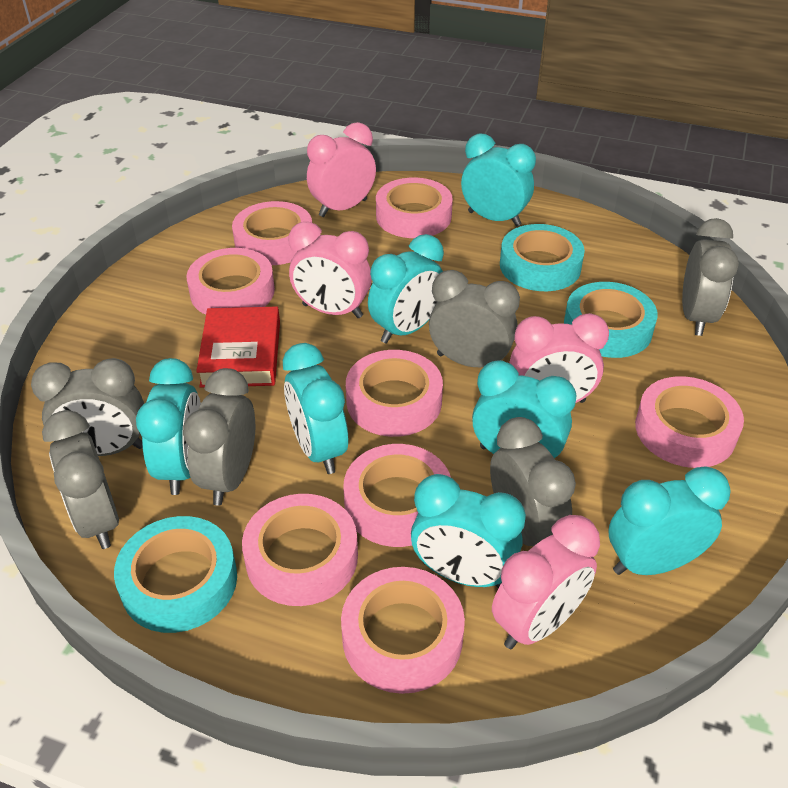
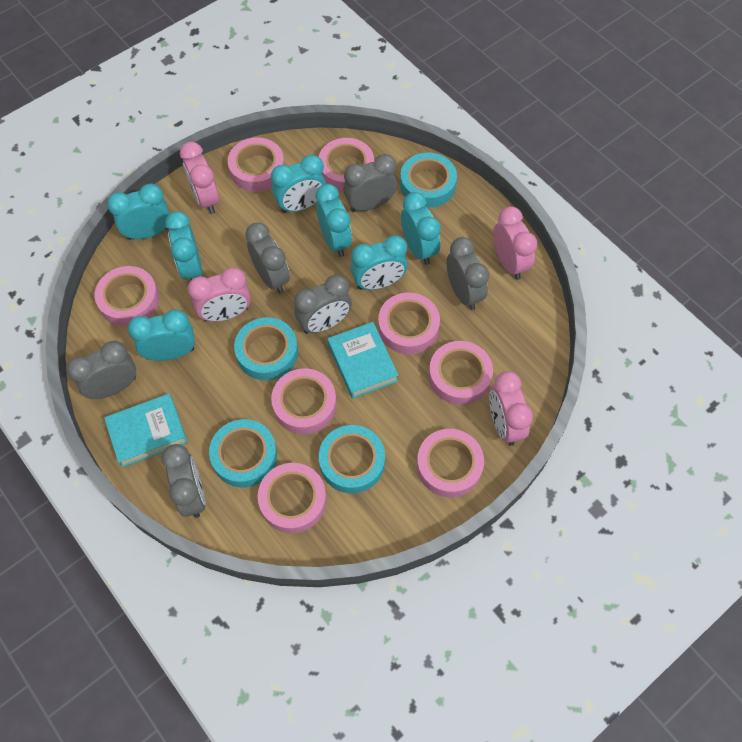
red book: [196,307,280,388] = 1 -> none = 0
turquoise book: none = 0 -> [104,394,188,467] [328,322,399,399] = 2
turquoise tape: [114,516,237,633] [500,224,585,291] [564,282,658,358] = 3 -> [209,419,277,488] [234,317,298,381] [319,425,385,493] [400,153,457,208] = 4

